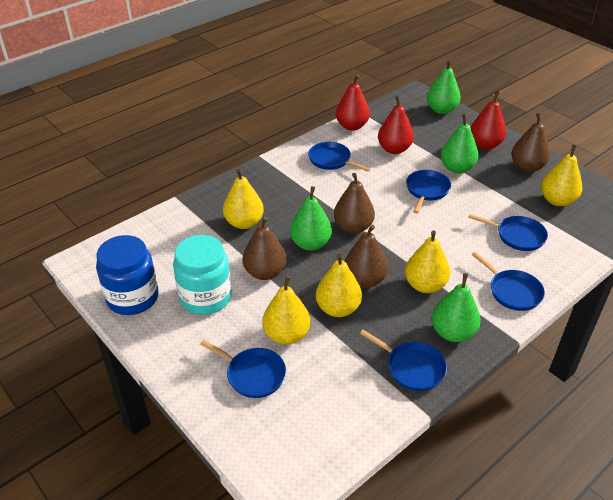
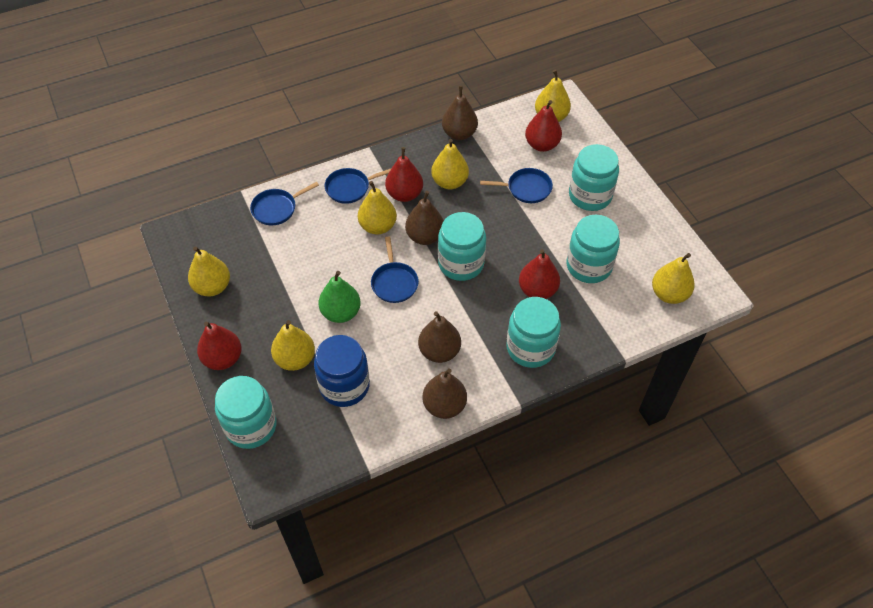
blue pan: [200,340,286,398] [308,142,371,172] [360,330,447,391] [406,170,451,213] [468,214,548,251] [471,252,545,311] = 6 -> [250,182,319,225] [325,168,391,204] [371,237,419,303] [480,168,553,203] = 4
green pear: [290,186,332,251] [427,60,461,114] [432,273,481,342] [441,113,479,173] = 4 -> [319,271,361,323] = 1
red pear: [336,74,370,131] [378,96,414,154] [471,91,506,150] = 3 -> [197,321,242,370] [385,147,423,202] [519,249,560,299] [525,100,562,152] = 4
turquoise jar: [173,235,232,315] = 1 -> [215,376,277,449] [438,212,486,281] [506,297,561,368] [567,215,620,283] [569,144,619,211] = 5
yellow pear: [223,169,264,229] [262,275,310,344] [316,254,362,317] [405,231,450,293] [541,144,582,206] = 5 -> [188,247,230,297] [271,320,315,371] [358,181,397,234] [431,139,469,189] [535,69,571,122] [652,253,695,304] = 6

